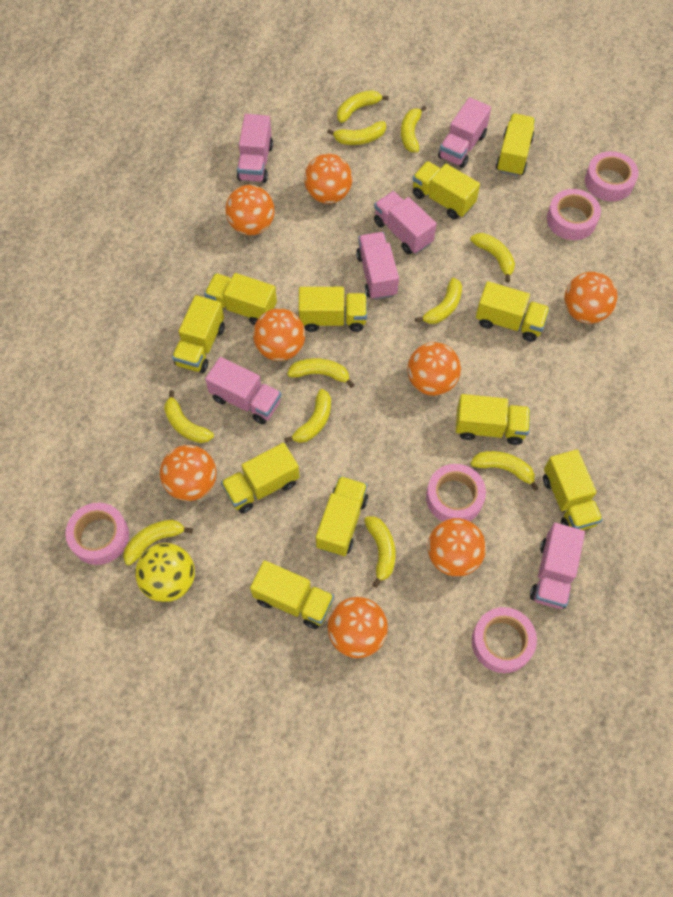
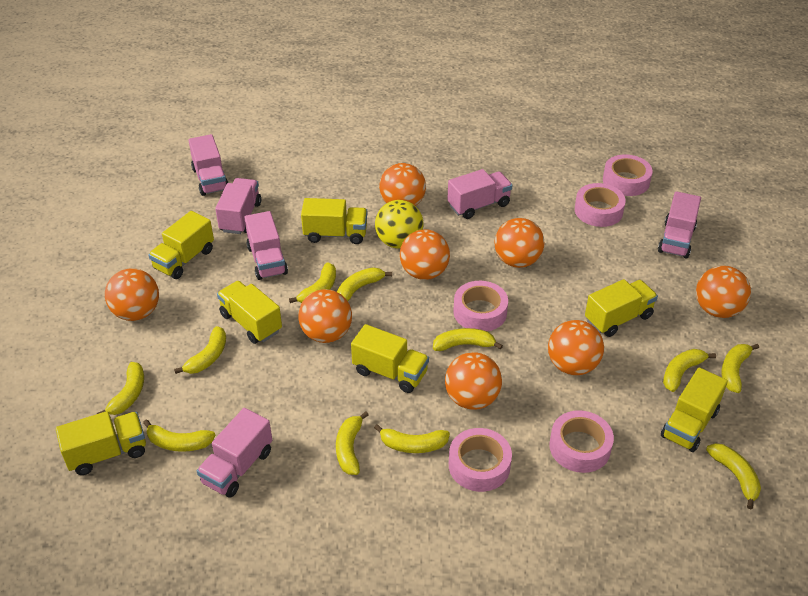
yellow truck: [172,295,225,373] [204,273,277,325] [221,443,300,513] [250,560,334,629] [298,287,367,332] [316,476,368,556] [412,161,480,219] [456,394,530,445] [476,281,550,342] [496,113,535,176] [543,449,603,530] = 11 -> [56,411,146,475] [148,211,214,279] [217,281,282,344] [301,198,367,244] [351,324,429,393] [585,279,658,337] [661,367,728,452] = 7

